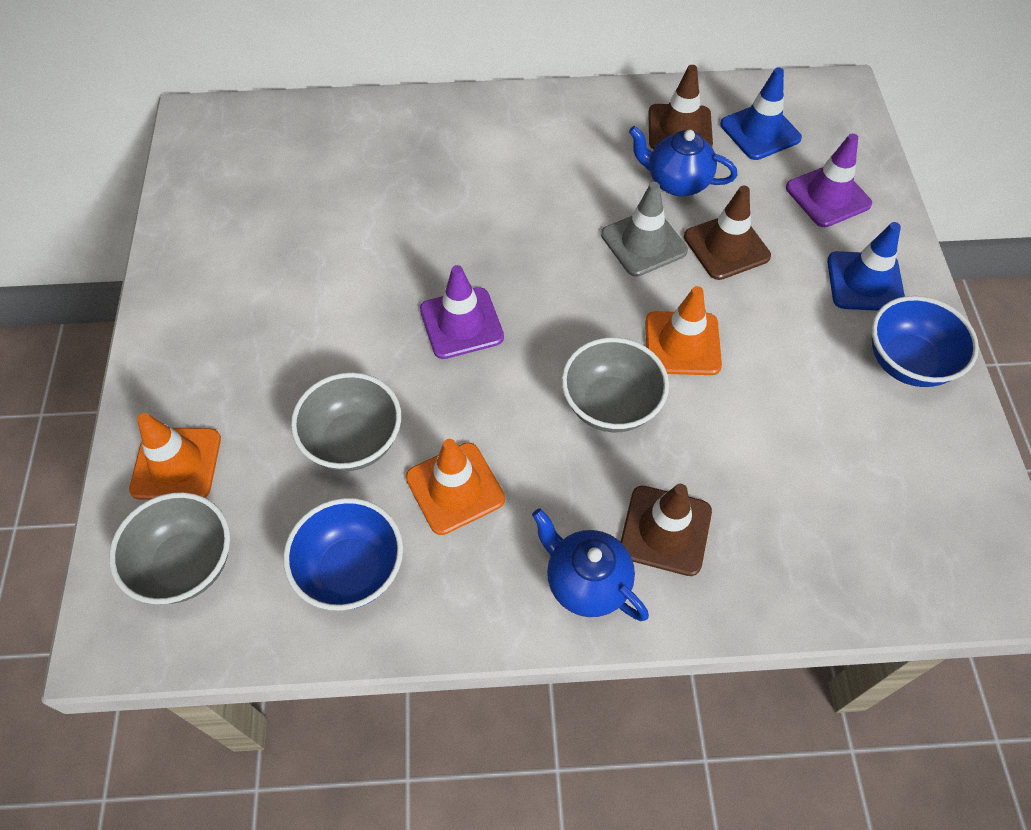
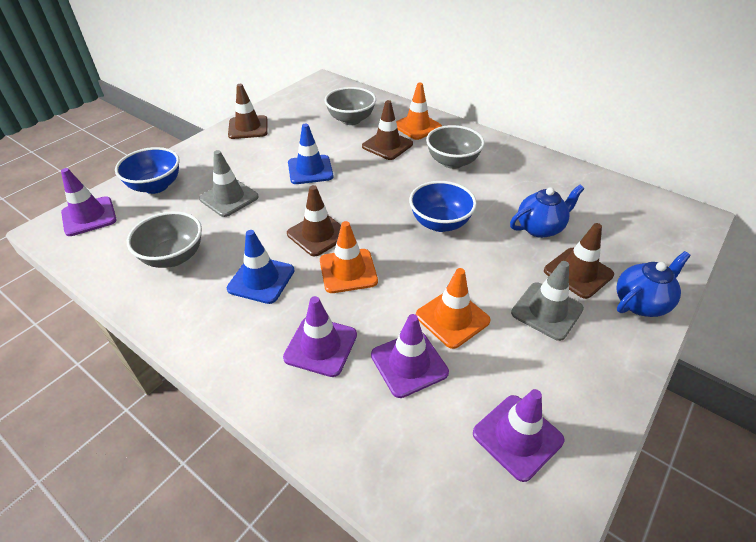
brown traffic cone: [621,484,712,576] [648,65,713,149] [684,186,771,280] = 3 -> [228,84,268,139] [287,185,341,256] [362,100,413,160] [544,223,614,299] = 4
grey traffic cone: [601,182,688,277] = 1 -> [199,150,259,217] [511,261,584,341] = 2
purple traffic cone: [420,265,504,359] [786,134,872,227] = 2 -> [61,168,117,236] [283,296,357,377] [371,314,449,398] [473,389,564,482] = 4

